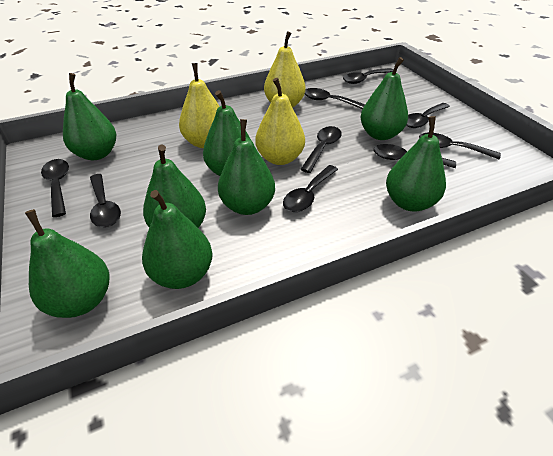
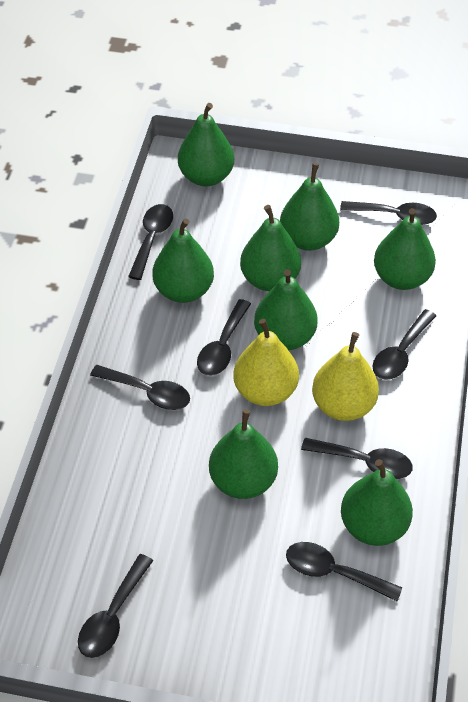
black spoon: [41,159,69,217] [90,174,121,228] [283,165,338,212] [300,126,342,173] [305,88,365,109] [343,68,393,84] [373,144,456,168] [406,103,450,128] [419,133,501,159] = 9 -> [78,554,153,658] [90,365,190,410] [128,204,173,280] [197,299,251,376] [286,542,402,601] [301,438,413,479] [340,201,437,225] [373,309,436,380] = 8
yellow pear: [179,63,220,148] [255,78,305,165] [264,31,306,108] = 3 -> [233,319,299,406] [312,332,379,421] = 2

